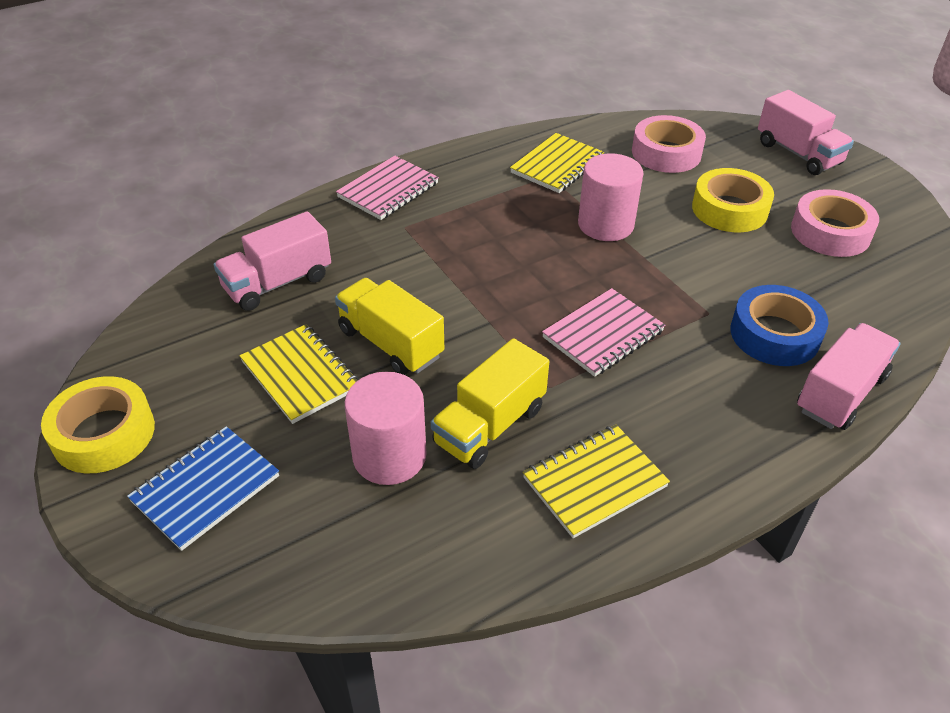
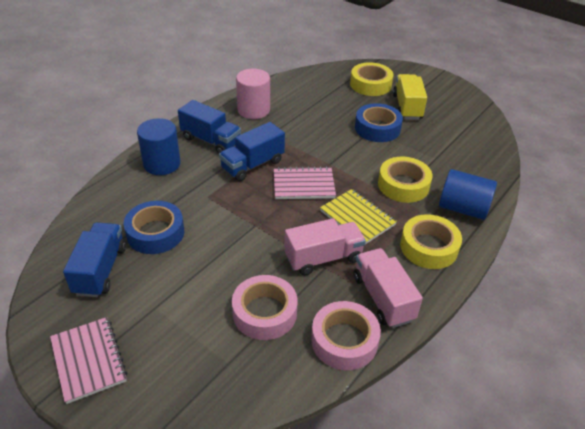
blue cylinder: none = 0 -> [137,118,181,175] [439,169,497,220] = 2
blue notebook: [127,426,279,551] = 1 -> none = 0
blue tape: [730,285,829,366] = 1 -> [124,201,184,254] [355,103,403,142] = 2
blue truck: none = 0 -> [63,222,126,297] [178,100,241,154] [219,122,285,181] = 3
pink cylinder: [345,372,427,485] [578,153,644,241] = 2 -> [236,69,270,119] = 1
pink truck: [214,212,331,311] [758,90,854,175] [797,323,901,430] = 3 -> [284,218,366,275] [354,248,423,328] = 2
yellow notebook: [240,324,358,424] [510,133,604,193] [523,425,670,538] = 3 -> [320,189,397,245] = 1
yellow tape: [41,376,155,473] [692,168,774,232] = 2 -> [350,62,393,96] [378,157,433,203] [400,214,462,269] = 3
yellow truck: [335,278,444,375] [431,338,550,469] = 2 -> [393,74,427,120] = 1

